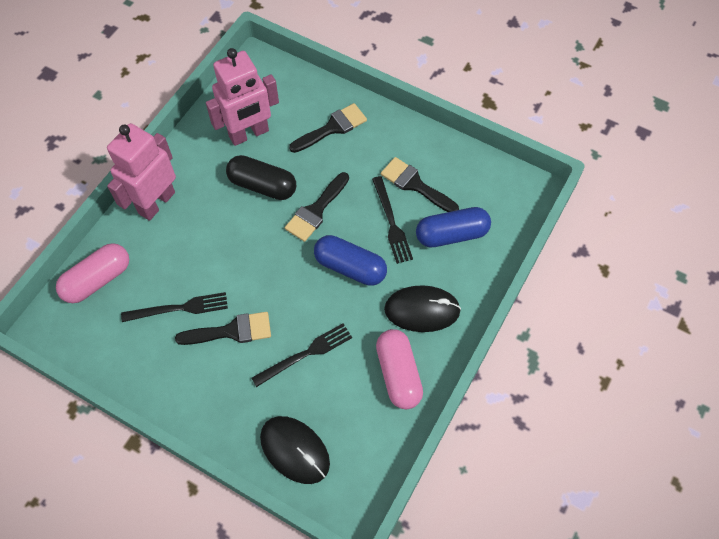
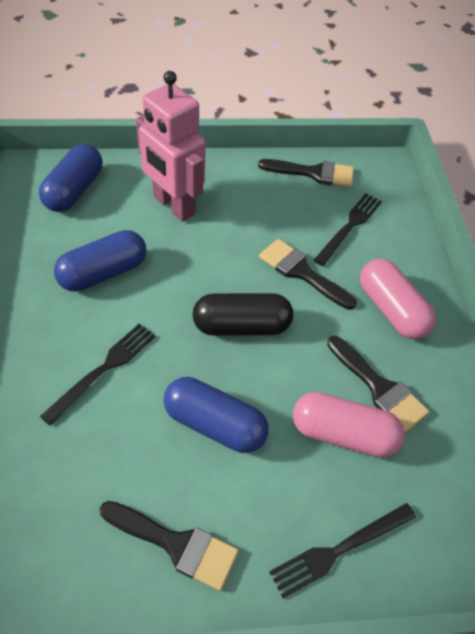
black mouse: [260,416,330,484] [384,285,461,332] = 2 -> none = 0
blue capsule: [314,235,387,286] [416,207,491,247] = 2 -> [39,144,103,212] [54,230,146,292] [164,377,269,453] = 3
pink robot: [107,123,176,221] [206,48,279,146] = 2 -> [136,71,206,222] = 1

